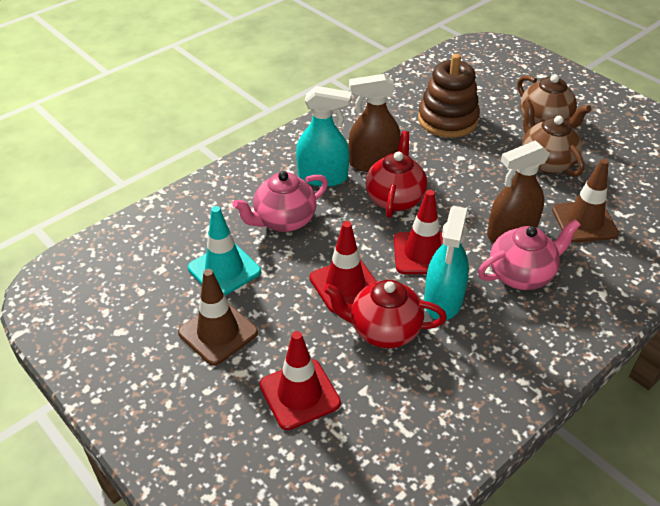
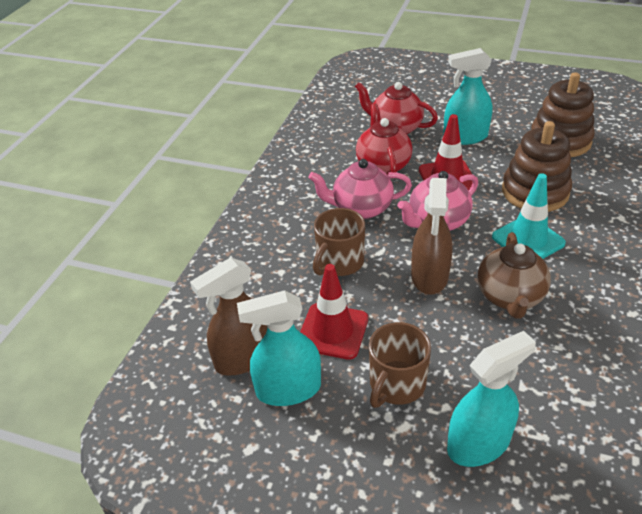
brown mug: none = 0 -> [313,208,365,276] [369,322,431,408] = 2
brown stacking toy: [418,54,480,138] = 1 -> [502,121,572,212] [531,72,595,157] = 2
brown teapot: [517,74,591,128] [522,100,584,177] = 2 -> [477,232,551,319] = 1
brown traffic cone: [178,269,258,365] [552,159,619,243] = 2 -> none = 0
red traffic cone: [259,331,341,430] [310,221,377,313] [394,190,443,274] = 3 -> [300,264,368,360] [419,114,473,191] = 2
turquoise spray bottle: [296,86,352,187] [424,206,469,320] = 2 -> [237,291,321,406] [443,48,493,145] [447,331,536,467] = 3

